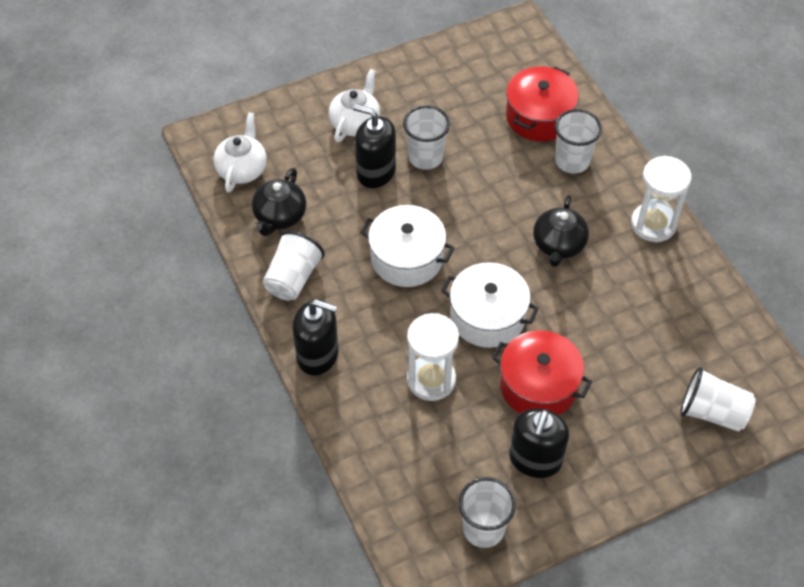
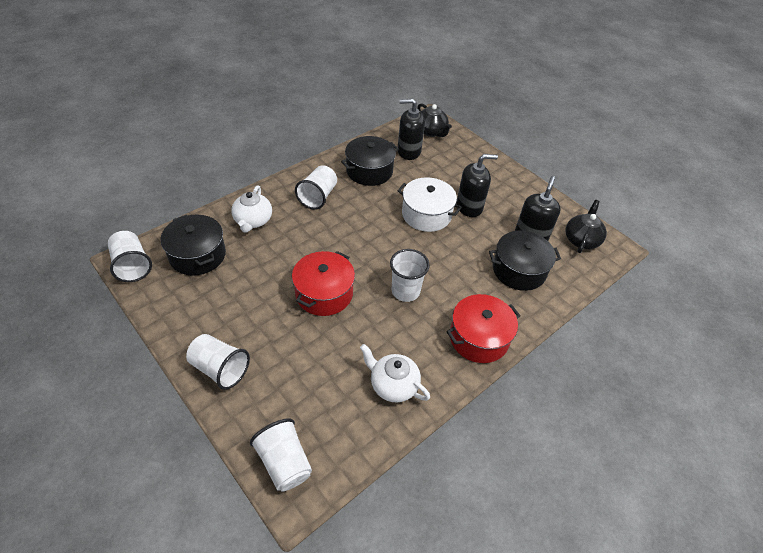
black pot: none = 0 -> [160,215,226,276] [341,136,399,186] [489,230,561,291] = 3
white hourglass: [407,313,459,401] [631,156,691,242] = 2 -> none = 0
white pot: [360,205,455,287] [441,262,539,348] = 2 -> [398,177,462,232] = 1

